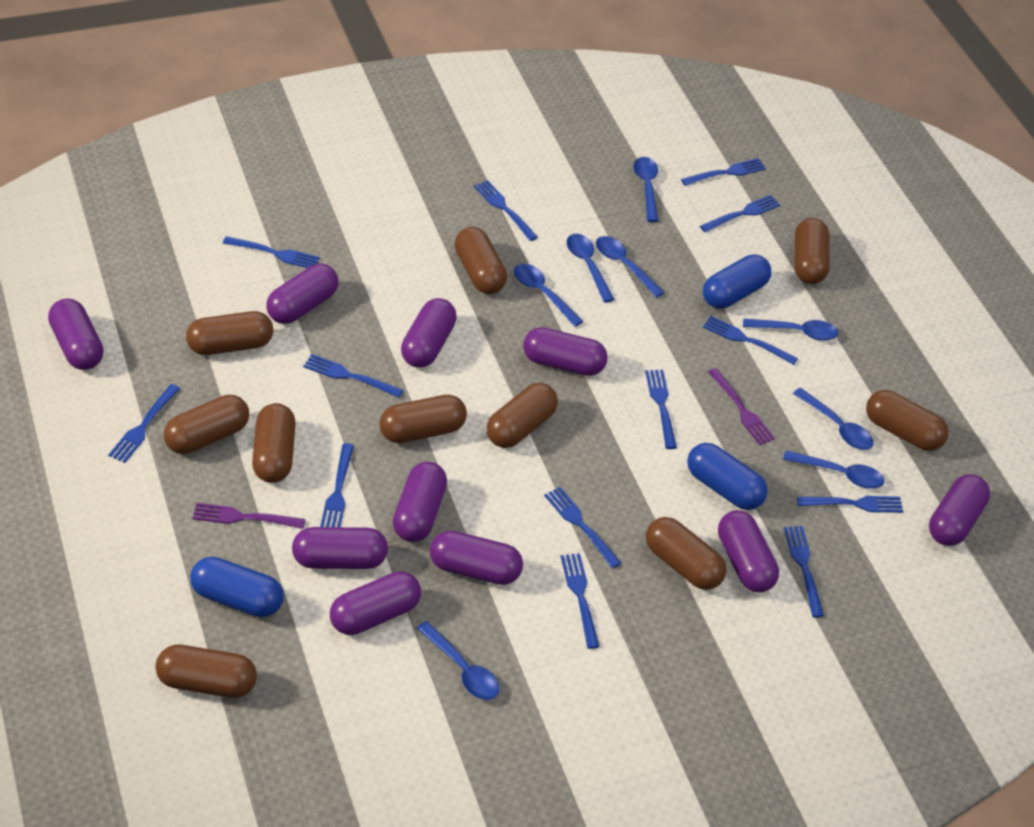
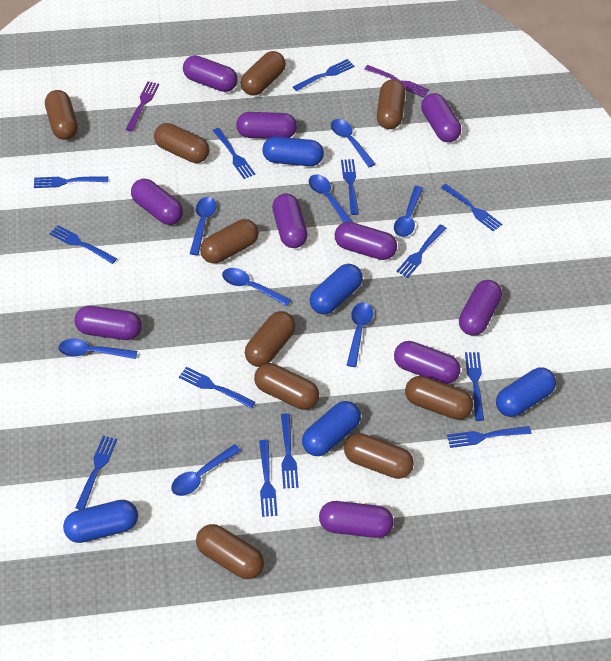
blue capsule: [190,557,284,617] [687,443,768,510] [703,254,771,309] = 3 -> [63,500,138,543] [263,137,324,166] [302,401,361,456] [310,264,363,315] [496,367,556,417] = 5

